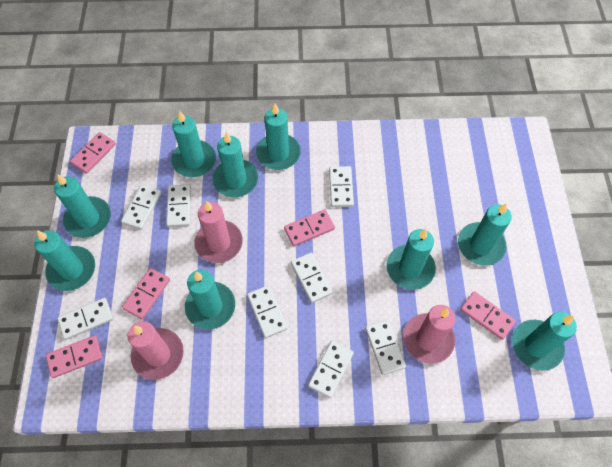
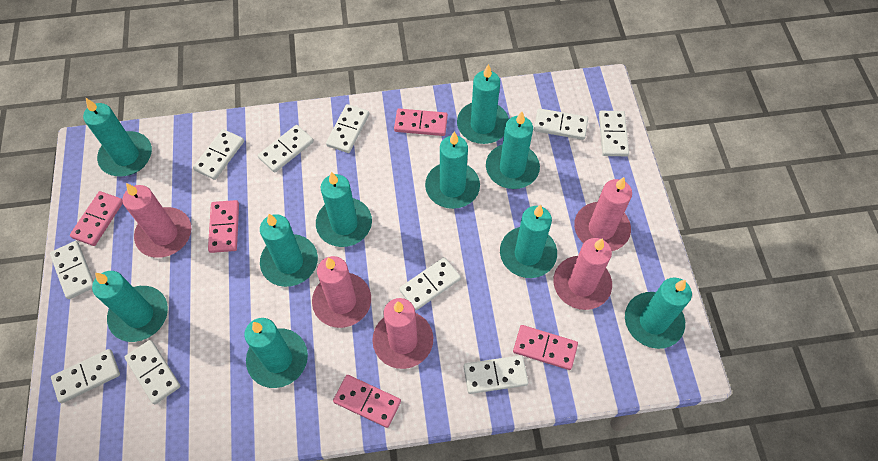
pink candle: [128,321,184,380] [194,201,243,263] [403,305,456,364] = 3 -> [123,183,191,258] [312,256,371,328] [372,298,433,369] [553,238,612,310] [574,177,632,251] = 5
turquoise candle: [34,230,95,291] [54,174,111,238] [171,111,216,177] [185,270,235,329] [213,132,258,197] [256,103,301,170] [387,229,436,290] [458,203,512,266] [512,312,577,371] = 9 -> [83,98,152,176] [92,271,168,342] [244,318,308,388] [260,214,318,287] [316,172,372,247] [425,131,480,209] [457,64,509,144] [486,111,540,189] [500,205,557,278] [625,277,692,349] = 10
white domino: [57,298,113,340] [121,185,161,230] [166,184,191,227] [247,285,288,338] [291,253,333,303] [308,341,354,398] [329,166,354,207] [365,320,406,375] = 8 -> [50,241,94,299] [51,349,120,403] [125,340,181,404] [193,129,244,180] [258,125,314,173] [326,104,369,153] [399,257,461,310] [464,355,529,394] [534,108,588,140] [599,111,629,156] = 10

